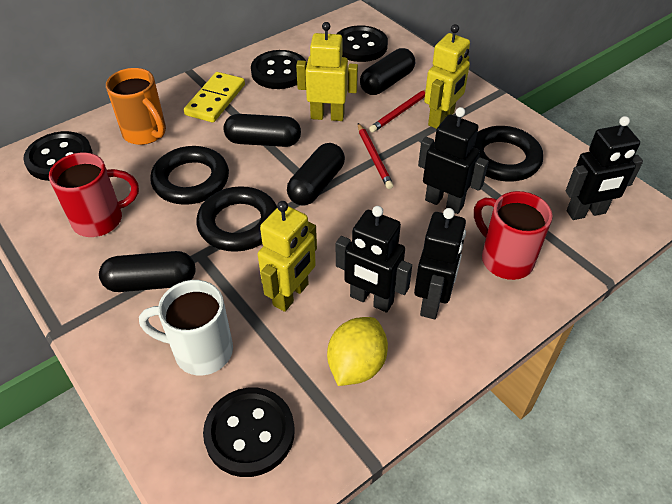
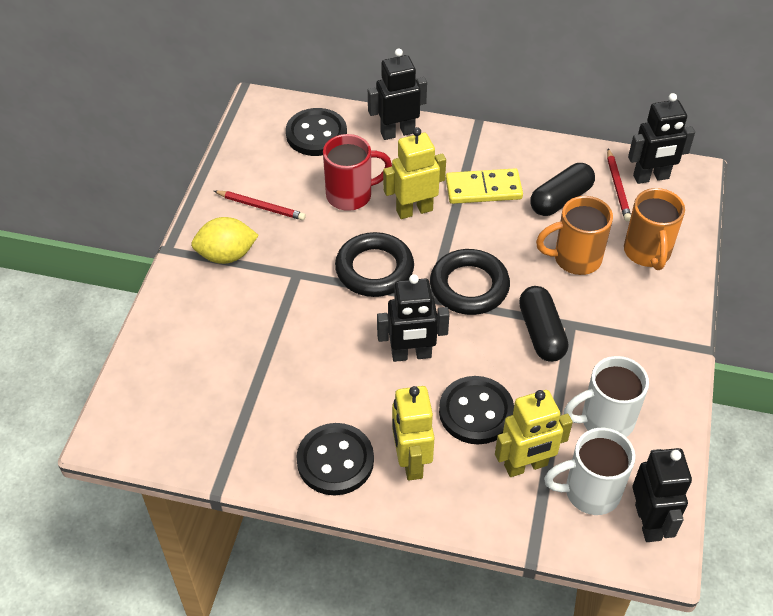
black button: [23,131,92,181] [203,388,295,477] [251,50,307,89] [337,25,388,62] = 4 -> [286,108,347,156] [296,423,374,495] [439,376,514,444] = 3
black capsule: [99,251,195,292] [224,114,301,147] [287,143,345,205] [360,48,415,95] = 4 -> [519,286,568,362] [530,163,595,216] = 2
black ring: [150,146,229,205] [197,186,277,252] [474,126,543,182] = 3 -> [335,232,414,297] [430,249,510,315] = 2
orange mug: [106,68,166,145] = 1 -> [536,196,613,275] [624,188,685,270] = 2
red mug: [49,153,139,237] [474,191,553,280] = 2 -> [323,134,392,211] = 1
white mug: [139,280,233,375] = 1 -> [544,428,635,515] [564,356,649,437] = 2

